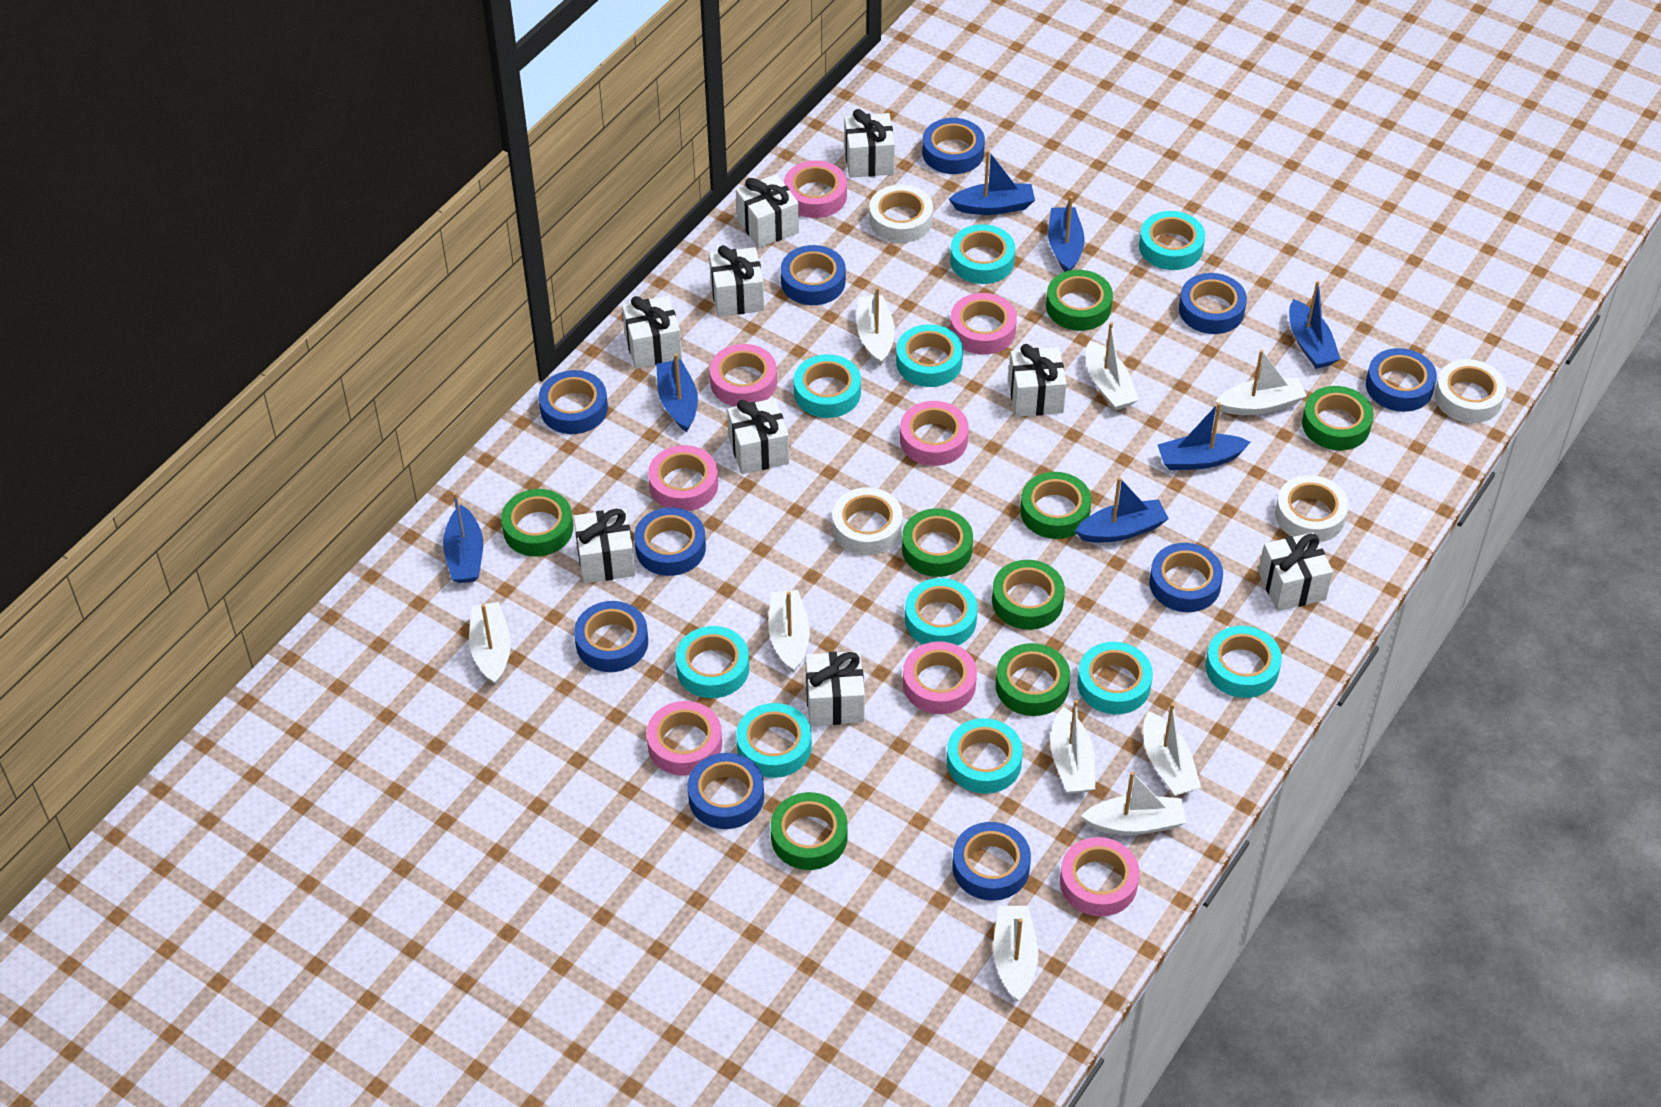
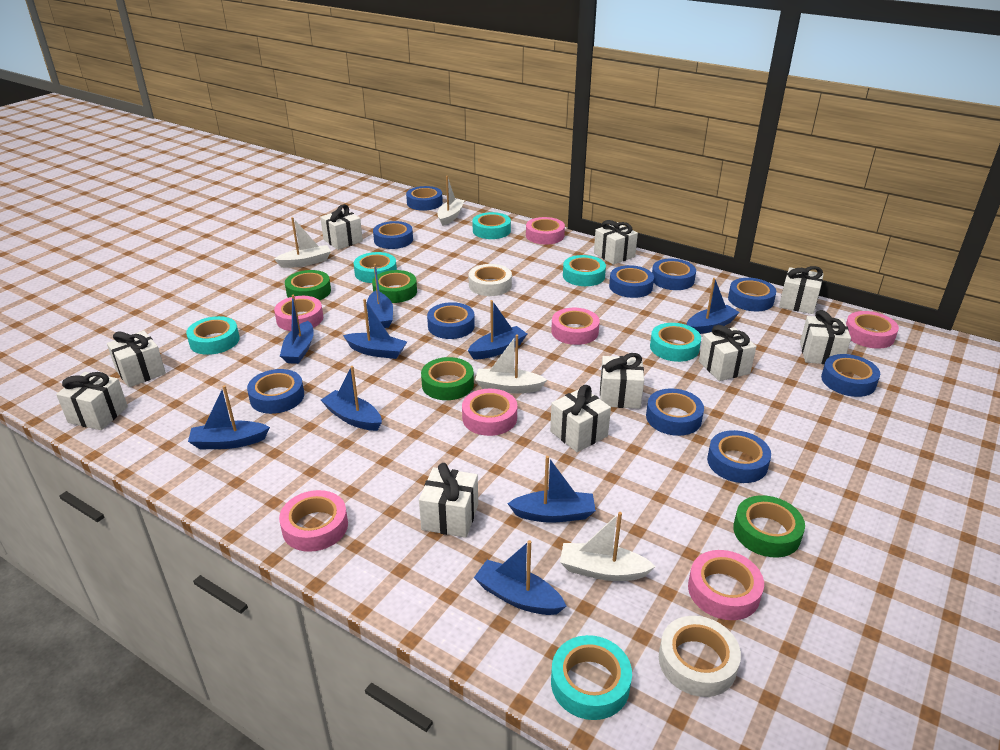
blue boat: [443,492,483,583] [656,353,698,432] [949,150,1035,215] [1048,196,1085,272] [1075,477,1169,542] [1157,402,1250,470] [1289,281,1340,369] = 7 -> [188,385,270,449] [280,295,314,364] [321,366,382,431] [343,299,407,359] [366,264,393,328] [468,300,527,359] [474,540,566,615] [508,456,596,523] [687,278,740,334] = 9
green tape: [501,489,573,557] [771,792,848,870] [902,508,973,577] [992,560,1065,630] [995,643,1070,716] [1020,472,1092,539] [1046,270,1113,331] [1302,386,1374,450] = 8 -> [285,270,331,300] [372,270,417,303] [421,357,474,400] [733,495,805,558] = 4
pink tape: [646,701,722,776] [648,445,718,511] [710,344,777,406] [784,160,847,218] [900,401,969,466] [903,641,977,714] [950,293,1017,355] [1060,837,1140,916] = 8 -> [274,296,323,331] [279,490,348,552] [462,389,517,436] [526,217,565,244] [551,308,600,345] [688,550,764,620] [846,311,899,349] = 7
turquoise tape: [675,626,749,698] [736,703,812,778] [794,354,861,418] [896,324,963,387] [905,578,978,645] [947,718,1023,794] [950,224,1015,284] [1077,642,1153,714] [1139,211,1205,270] [1205,626,1282,698] = 10 -> [186,316,239,355] [354,252,397,283] [472,212,511,239] [551,635,632,720] [563,255,606,286] [650,323,701,362] = 6
white boat: [469,602,511,685] [768,590,810,673] [857,287,895,366] [993,906,1039,1001] [1051,700,1095,794] [1081,772,1186,835] [1086,322,1138,410] [1143,703,1201,796] [1215,350,1307,415] = 9 -> [274,217,331,268] [438,176,465,226] [475,334,547,394] [560,512,656,581] = 4
white gift: [574,508,635,583] [622,296,682,369] [709,245,764,317] [727,398,789,474] [736,174,799,248] [805,651,865,726] [844,109,895,178] [1008,344,1067,417] [1258,532,1333,611] = 9 -> [56,372,128,430] [107,331,166,387] [320,204,363,250] [419,463,478,538] [550,385,611,452] [594,220,638,265] [600,353,644,409] [699,325,756,381] [779,266,824,314] [800,310,851,364] = 10
white tape: [832,487,903,555] [869,184,933,243] [1275,475,1349,542] [1434,359,1506,423] = 4 -> [469,264,512,296] [659,616,741,697] = 2

